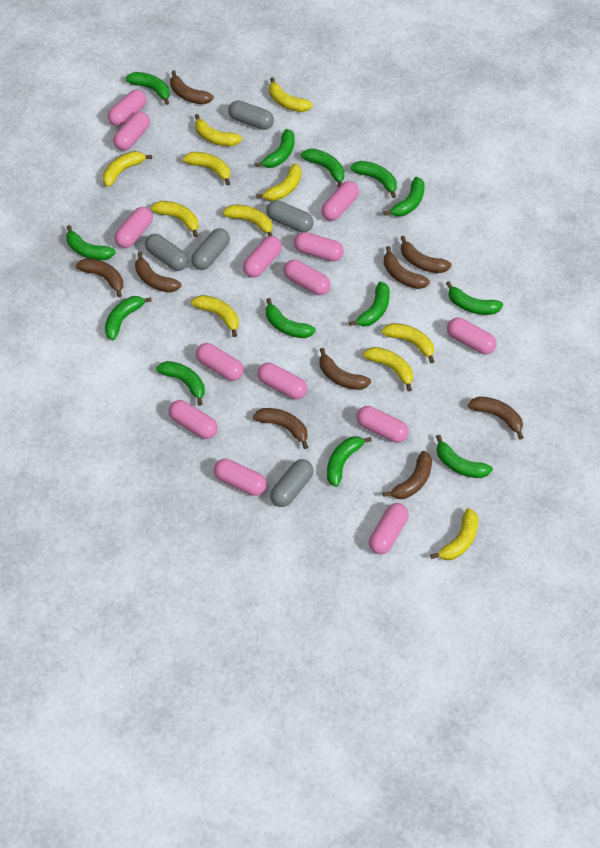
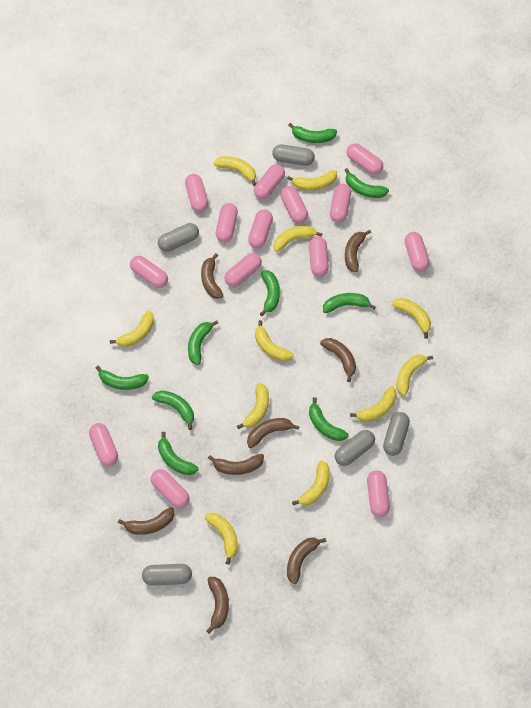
brown banana: [76,258,123,298] [135,252,181,293] [170,70,214,104] [253,408,308,449] [319,348,371,390] [383,451,432,499] [384,246,430,289] [400,236,452,273] [468,397,524,439] = 9 -> [118,507,174,535] [201,253,223,299] [206,577,229,634] [208,454,264,475] [247,418,300,448] [287,537,326,584] [320,338,356,382] [345,230,371,272] = 8
green banana: [66,225,116,260] [105,296,152,340] [125,72,170,105] [156,361,205,406] [255,129,294,168] [266,298,316,338] [301,149,344,187] [327,436,372,487] [349,282,390,327] [350,161,397,198] [383,177,425,217] [436,435,493,478] [446,281,503,315] = 13 -> [96,366,149,390] [152,390,194,430] [158,432,198,475] [188,320,219,365] [260,270,280,316] [288,123,337,143] [309,397,349,441] [323,293,376,313] [345,168,389,198] = 9

